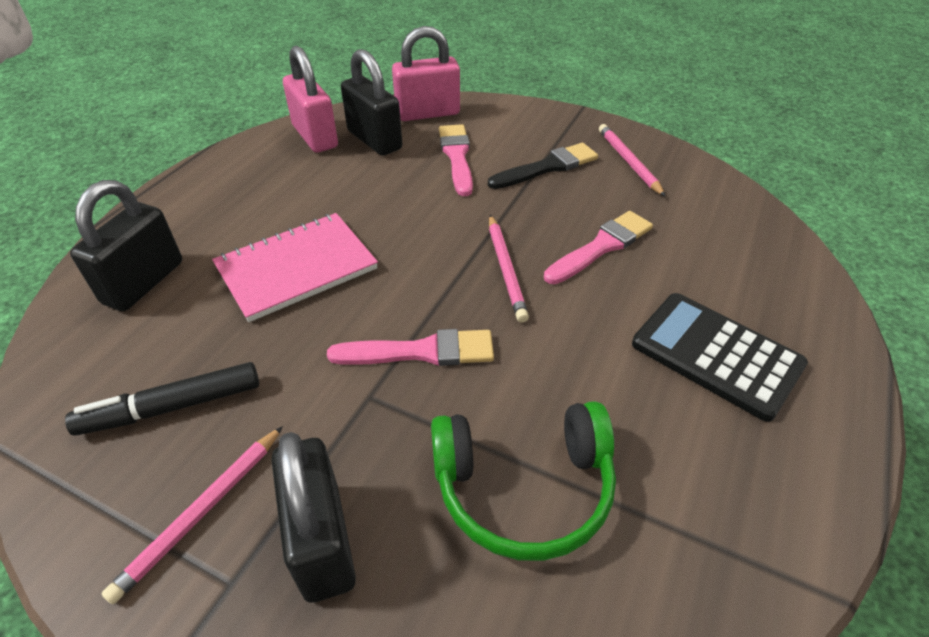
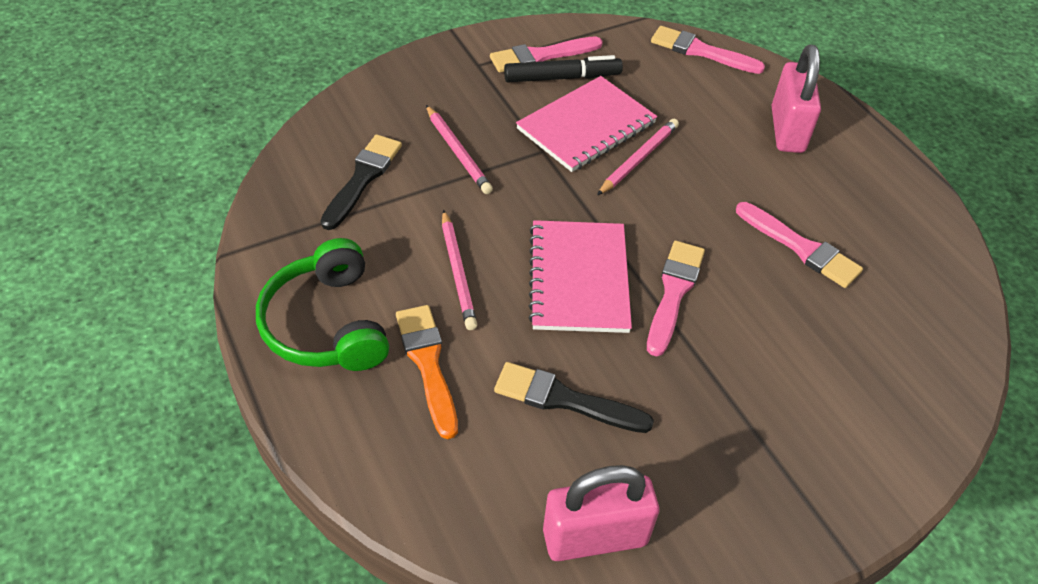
black brush: [488,143,598,189] = 1 -> [321,134,402,230] [494,362,654,433] = 2
black calculator: [632,293,808,422] = 1 -> none = 0
black padlock: [70,180,182,311] [271,432,356,603] [341,49,402,156] = 3 -> none = 0
orange brush: none = 0 -> [396,305,458,439] = 1
pink brush: [327,329,494,366] [439,124,473,196] [544,211,653,284] = 3 -> [490,37,603,72] [647,241,705,357] [651,26,765,74] [736,202,863,288] = 4
pink notebook: [212,213,378,322] = 1 -> [516,76,657,172] [528,220,632,333] = 2

